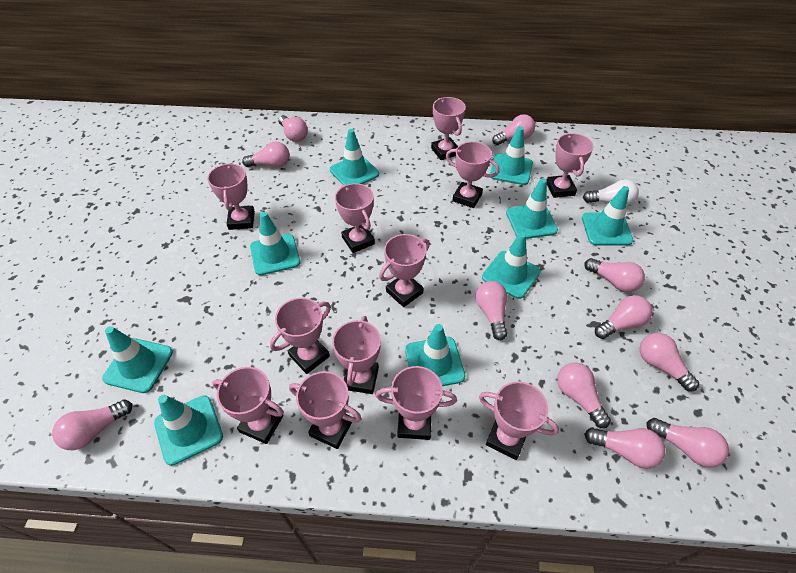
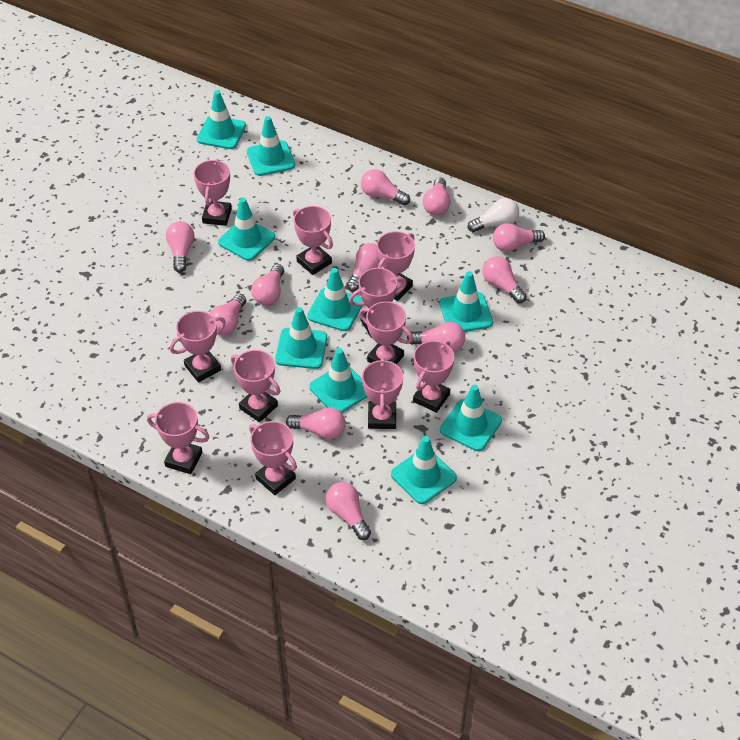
pink trophy: [207,163,255,230] [212,367,284,444] [270,298,331,374] [289,371,362,449] [332,316,381,394] [335,183,375,253] [376,366,457,440] [379,234,430,307] [431,97,466,160] [446,142,499,208] [479,381,559,460] [547,133,594,198] = 12 -> [147,402,210,474] [170,311,226,382] [193,159,232,226] [231,350,280,422] [249,421,297,495] [293,206,333,275] [349,268,407,338] [359,301,413,365] [362,357,403,429] [377,231,415,301] [413,341,454,413] = 11

